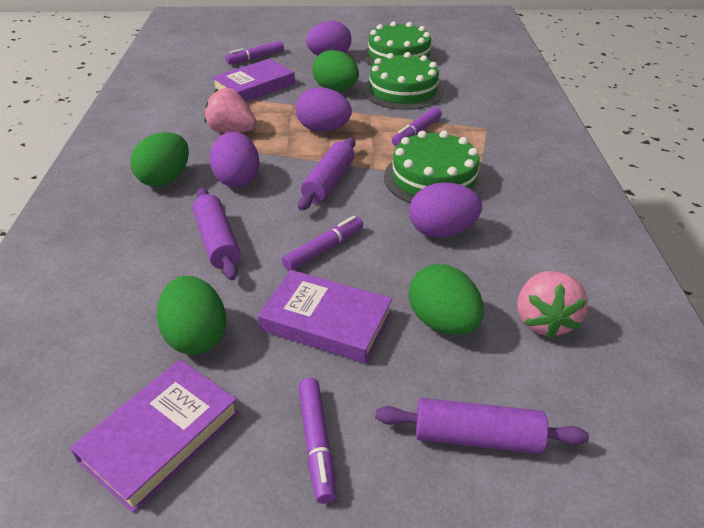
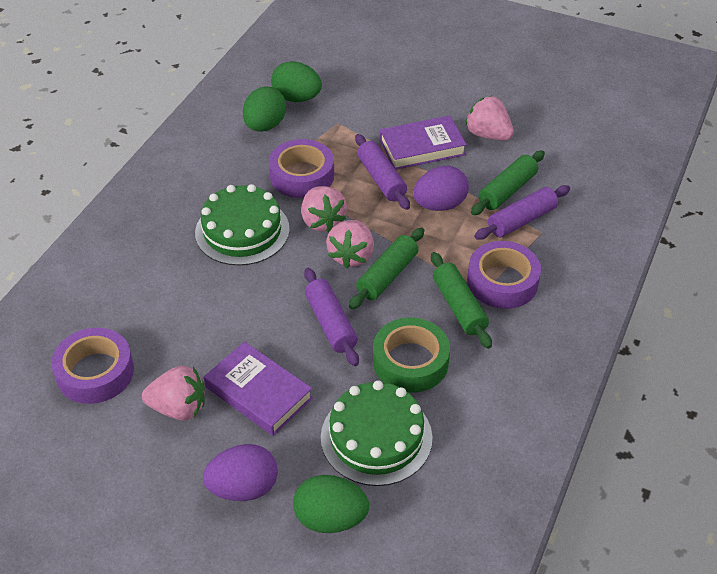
green cake: [363,21,436,66] [363,52,444,110] [384,131,485,204] = 3 -> [195,184,290,266] [321,381,432,486] = 2
green egg: [130,132,189,187] [157,276,226,355] [312,50,359,91] [409,264,484,335] = 4 -> [243,87,286,132] [271,61,322,102] [293,475,369,533] = 3
green rolling pin: none = 0 -> [349,227,424,309] [431,252,492,349] [471,150,545,215] = 3
green tape: none = 0 -> [373,317,450,393] = 1
pink strawberry: [204,88,257,133] [517,271,588,339] = 2 -> [142,365,205,421] [301,186,347,232] [326,220,374,268] [465,96,514,140] = 4
purple book: [70,359,239,513] [212,59,295,102] [258,270,392,364] = 3 -> [204,342,313,436] [380,116,467,169] = 2
purple egg: [210,132,260,187] [296,87,352,132] [306,21,351,56] [409,182,482,238] = 4 -> [203,444,278,501] [413,166,469,211] = 2
purple marker: [225,41,284,64] [282,216,363,271] [299,378,336,504] [392,107,442,147] = 4 -> none = 0
purple tape: none = 0 -> [51,328,134,404] [269,139,334,198] [467,241,541,309] = 3

